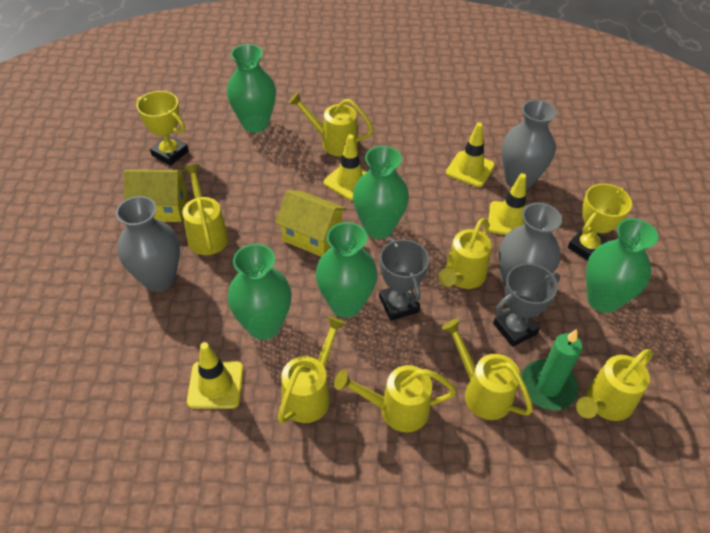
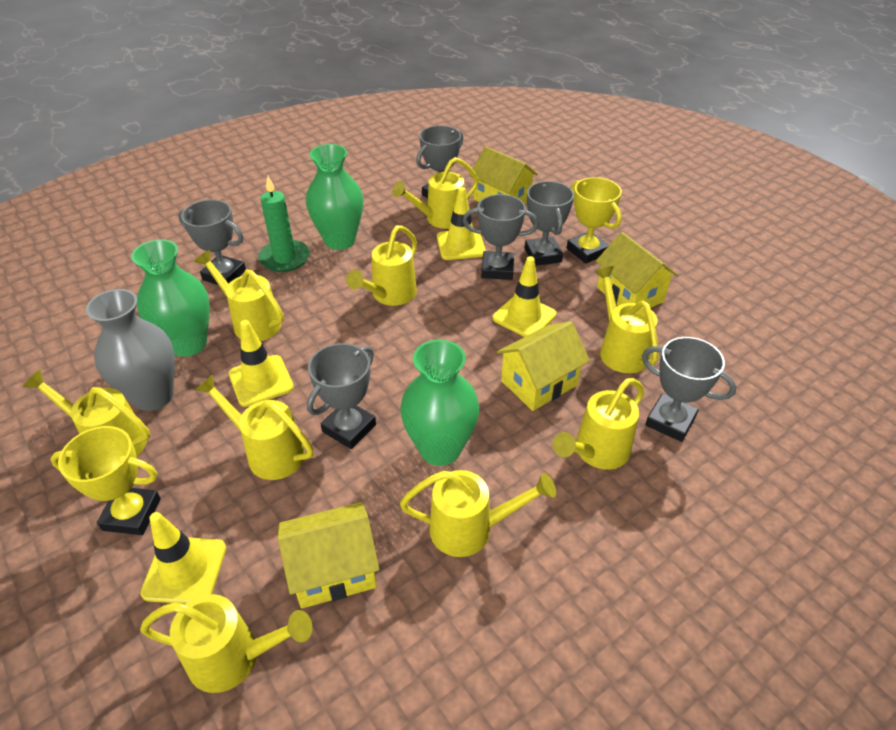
green vase: [227,44,276,133] [228,244,292,340] [316,222,377,318] [353,146,409,239] [586,218,658,313] = 5 -> [131,239,210,357] [306,144,363,250] [400,340,479,466] = 3
grey trophy: [379,238,429,321] [493,263,560,347] = 2 -> [178,199,246,285] [307,343,376,449] [416,125,463,198] [463,194,539,280] [525,181,574,266] [642,337,737,442] = 6
grey vase: [116,196,180,292] [499,203,562,288] [502,100,557,190] = 3 -> [86,289,175,411] = 1
yellow house: [124,169,187,222] [275,190,347,256] = 2 -> [278,502,379,608] [469,146,538,204] [497,321,590,411] [596,232,678,308] = 4
yellow watering can: [183,164,229,255] [278,316,346,424] [288,92,374,156] [334,365,457,432] [438,218,492,289] [441,319,533,420] [576,349,653,421] = 7 -> [23,370,150,456] [140,594,312,693] [194,250,284,341] [195,374,313,480] [346,225,417,306] [392,157,479,229] [400,470,556,557] [553,378,644,470] [594,266,658,373] = 9

